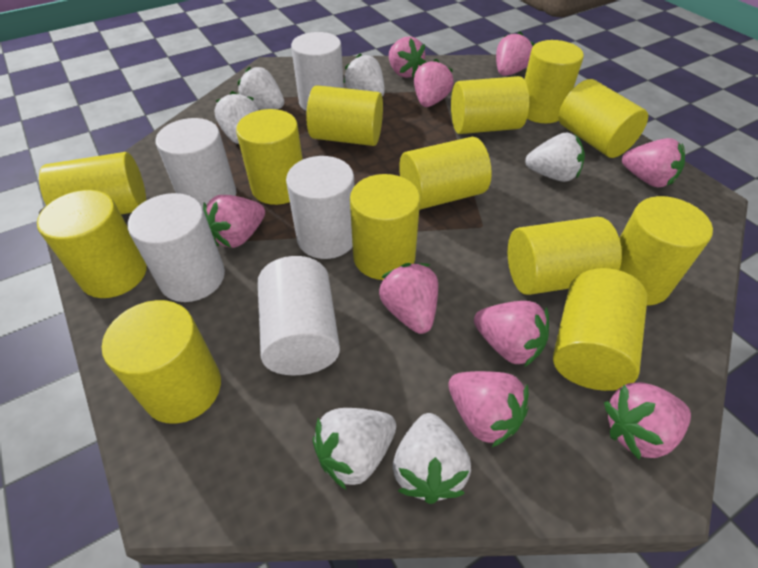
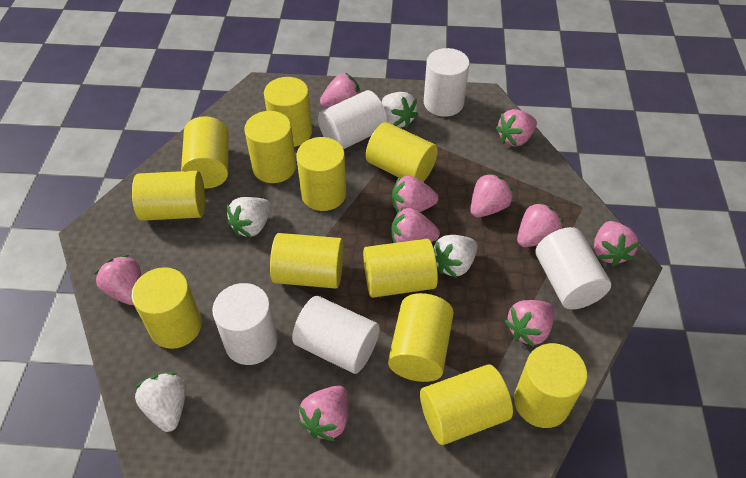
pink strawberry: [203,195,265,248] [379,263,438,334] [389,36,426,78] [414,59,454,107] [448,371,529,448] [474,301,549,367] [496,32,534,76] [604,382,691,460] [622,138,685,188] = 9 -> [94,255,141,305] [298,386,348,441] [320,73,360,108] [391,208,440,243] [392,176,438,213] [470,173,513,217] [496,109,537,147] [505,300,554,347] [517,202,563,247] [594,221,639,266] = 10
white strawberry: [215,91,259,144] [238,66,284,110] [312,408,396,490] [343,53,385,97] [393,413,471,504] [525,133,585,182] = 6 -> [135,372,186,432] [226,197,271,238] [382,92,419,128] [434,235,477,278] = 4
yellow cylinder: [37,190,147,298] [39,152,146,215] [102,300,221,424] [236,109,303,205] [306,85,383,146] [350,174,420,280] [399,136,492,210] [451,76,529,134] [508,217,622,295] [525,40,584,123] [553,268,647,391] [558,79,648,158] [619,196,713,306] = 13 -> [131,267,202,349] [132,171,205,221] [181,116,229,189] [244,111,296,183] [264,77,312,147] [270,233,343,289] [296,137,346,211] [363,239,438,298] [366,122,438,182] [388,293,454,382] [420,364,513,445] [514,343,587,428] = 12

